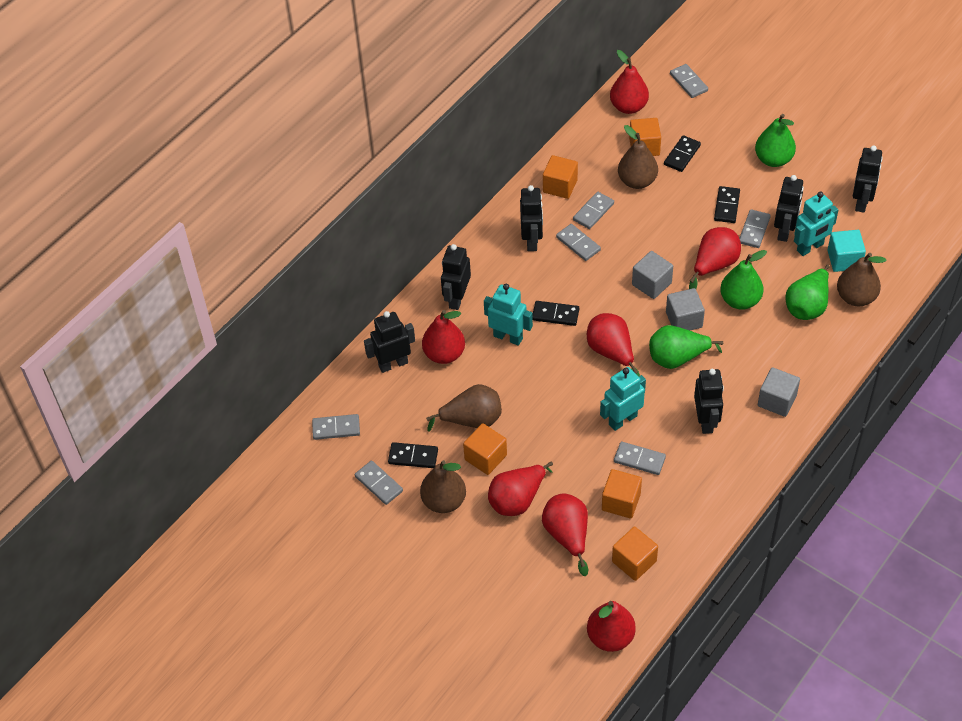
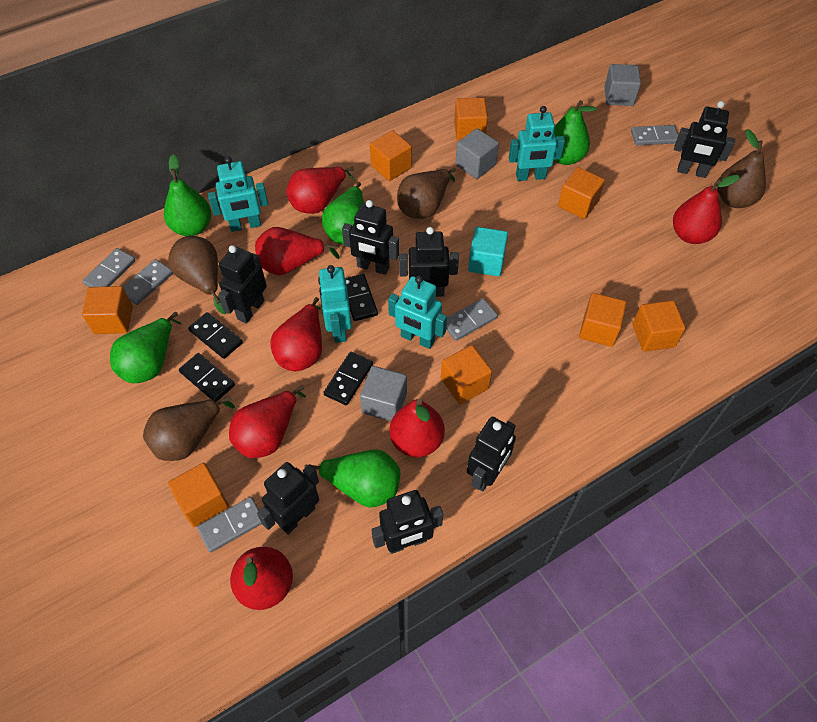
black robot: [364,311,415,373] [441,244,471,310] [520,185,543,251] [694,369,724,434] [774,175,804,242] [853,145,883,213] = 6 -> [218,245,267,324] [257,462,319,535] [342,200,399,275] [371,490,443,554] [399,227,459,297] [467,417,516,491] [674,101,735,178] = 7
green pear: [649,325,723,369] [720,250,767,310] [755,114,796,167] [785,264,830,320] = 4 -> [110,312,182,383] [164,155,211,236] [304,449,400,508] [322,182,364,244] [554,100,597,165] = 5
grey domino: [312,414,360,440] [355,461,403,505] [556,224,601,261] [573,192,614,229] [614,442,666,475] [670,64,708,98] [739,209,771,248] = 7 -> [83,248,136,287] [123,259,173,305] [197,497,262,553] [446,298,498,341] [631,125,678,145] = 5
orange cube: [463,423,507,475] [543,155,578,199] [602,469,642,519] [612,527,658,581] [629,118,661,156] = 5 -> [82,286,133,334] [168,463,229,527] [370,130,412,181] [441,345,492,404] [454,98,488,140] [558,167,605,219] [579,293,627,347] [633,300,686,352] = 8
turquoise robot: [484,284,533,346] [600,367,646,431] [794,191,838,256] = 3 -> [208,156,268,232] [318,265,352,343] [388,275,447,349] [509,106,565,181] = 4

